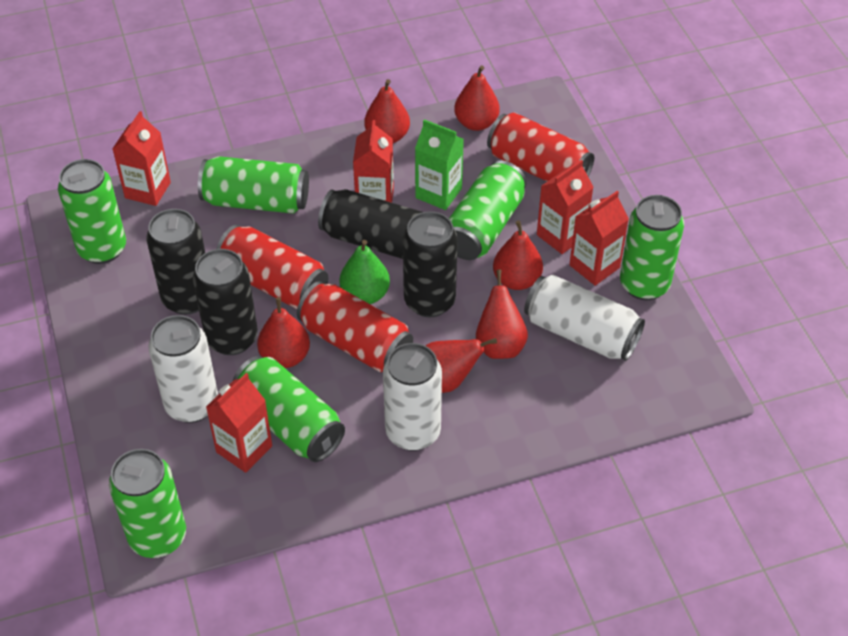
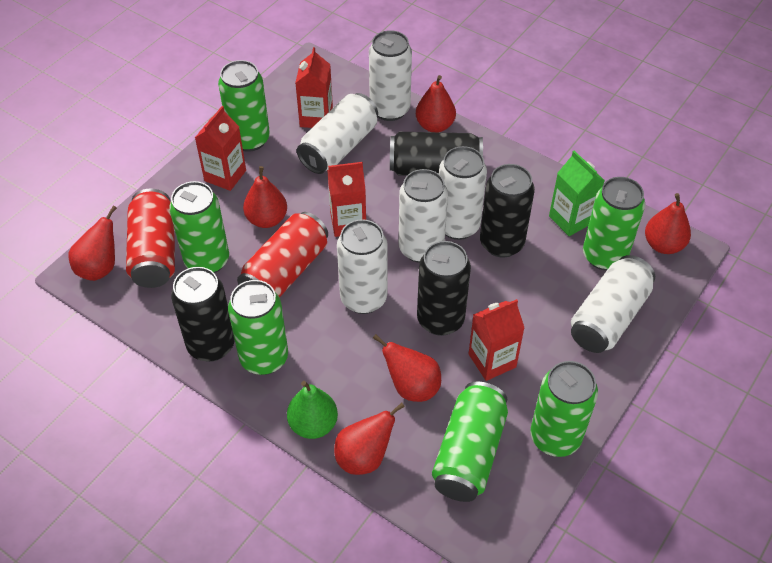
red can: [216,225,329,309] [297,281,413,372] [487,113,594,182] = 3 -> [126,188,175,288] [237,212,328,297] = 2
red carton: [113,111,171,206] [206,373,272,473] [353,120,394,203] [537,160,594,254] [569,191,629,286] = 5 -> [195,106,246,191] [295,47,333,128] [327,162,366,237] [469,299,524,381] = 4
white can: [148,315,218,423] [383,343,442,451] [524,275,645,361] = 3 -> [297,93,378,174] [337,219,388,314] [369,30,412,121] [399,169,448,263] [439,146,487,240] [571,255,655,353] = 6

